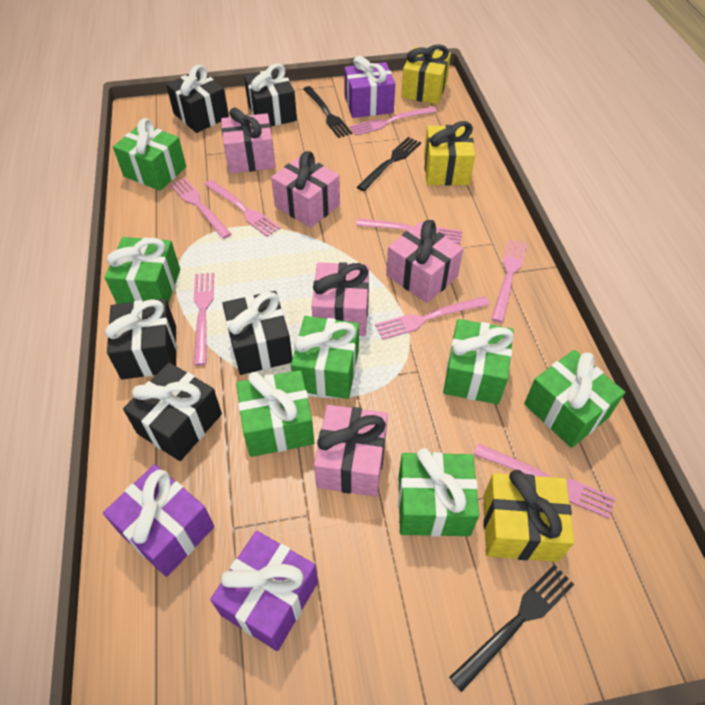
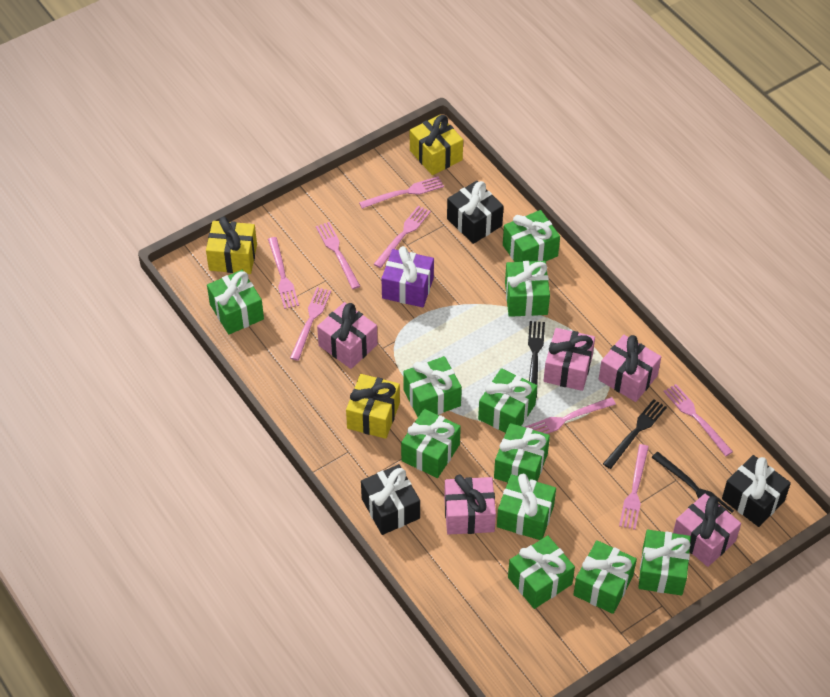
black gift: [105,298,177,379] [123,362,222,461] [166,65,229,133] [222,291,292,375] [244,63,297,126] = 5 -> [361,464,420,535] [447,181,504,244] [722,455,791,527] = 3
green gift: [105,237,180,304] [113,118,186,191] [236,370,315,457] [291,316,359,399] [398,448,479,537] [443,319,514,404] [524,350,625,448] = 7 -> [207,270,264,335] [401,409,461,478] [403,356,462,417] [478,368,537,433] [494,423,550,483] [497,474,556,540] [503,210,560,262] [505,261,550,317] [508,535,575,609] [573,540,637,614] [638,530,691,595] = 11
purple gift: [103,464,214,577] [210,531,318,651] [344,56,395,118] = 3 -> [381,246,434,307] = 1

